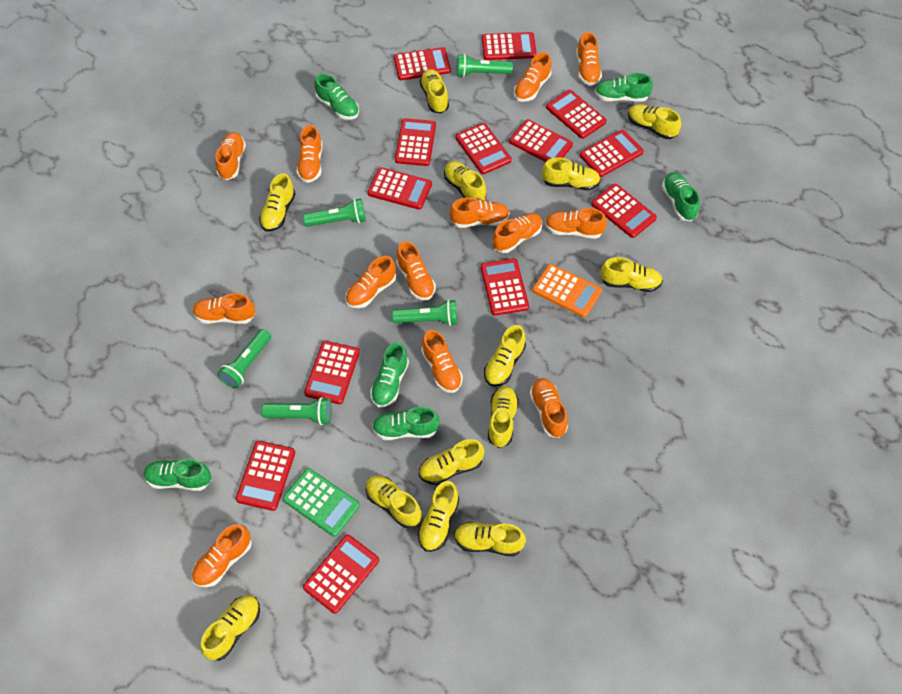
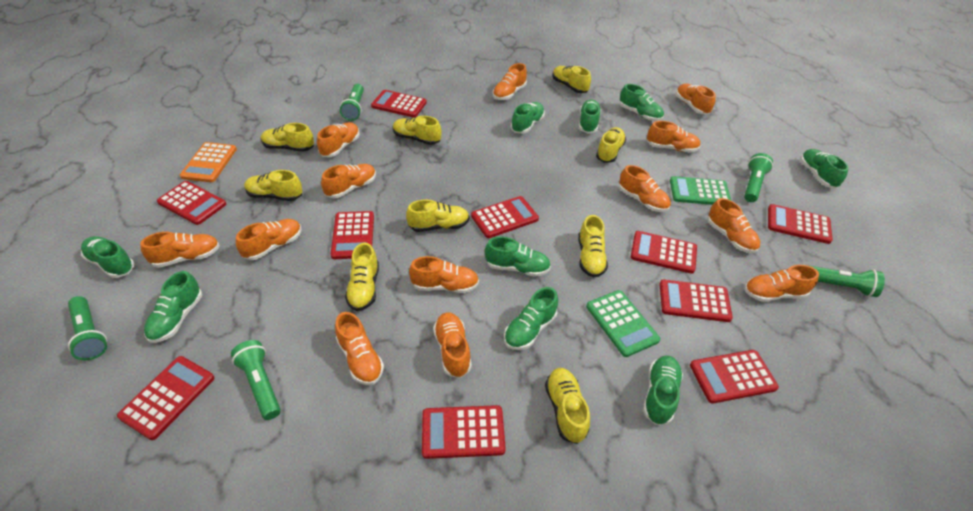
green calculator: [283,468,360,537] = 1 -> [586,290,660,357] [670,176,731,205] = 2
green shoe: [144,459,211,491] [314,73,359,120] [370,342,409,407] [372,407,440,440] [595,73,653,102] [662,173,700,221] = 6 -> [81,236,134,278] [144,271,202,343] [485,237,551,277] [504,287,558,350] [511,102,545,134] [579,100,601,133] [620,84,664,121] [643,355,683,425] [800,149,849,188] = 9
red calculator: [236,441,295,511] [303,534,379,614] [304,341,360,404] [368,167,432,210] [393,47,451,80] [395,118,436,166] [455,123,512,174] [480,258,529,316] [482,32,537,60] [509,119,573,162] [546,90,606,139] [580,130,644,177] [591,184,657,238] = 13 -> [117,356,214,440] [157,181,226,225] [331,211,374,259] [371,90,427,117] [422,405,506,459] [471,196,539,238] [631,231,697,274] [659,279,733,322] [690,350,779,403] [768,204,833,244] = 10
yellow shoe: [200,595,260,661] [259,173,295,232] [366,475,421,528] [418,481,459,552] [419,439,484,485] [420,69,449,113] [444,161,486,200] [454,522,526,556] [484,325,526,387] [488,386,519,448] [542,157,601,190] [600,257,663,292] [628,104,681,139] = 13 -> [244,170,303,201] [261,123,314,152] [345,243,379,311] [393,116,442,145] [406,199,469,232] [545,368,590,444] [552,66,591,93] [578,215,608,278] [596,127,626,162] = 9

